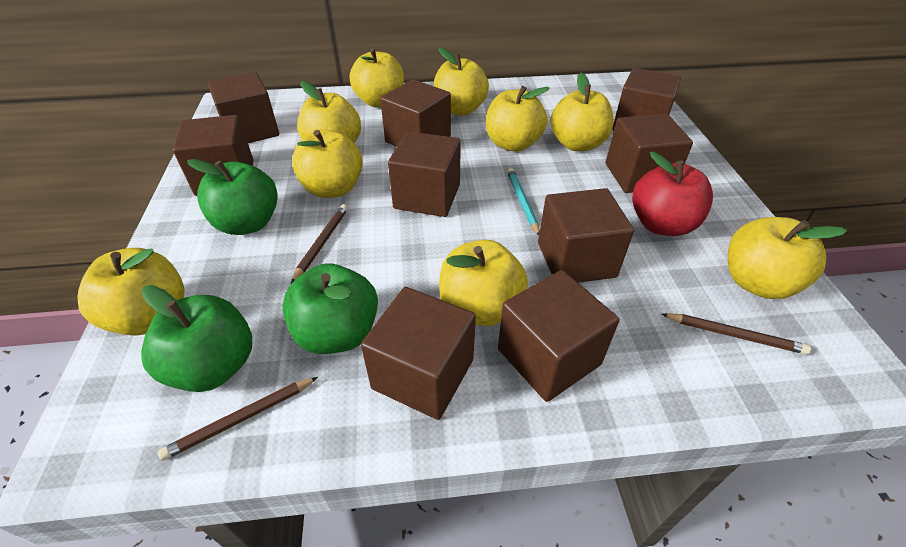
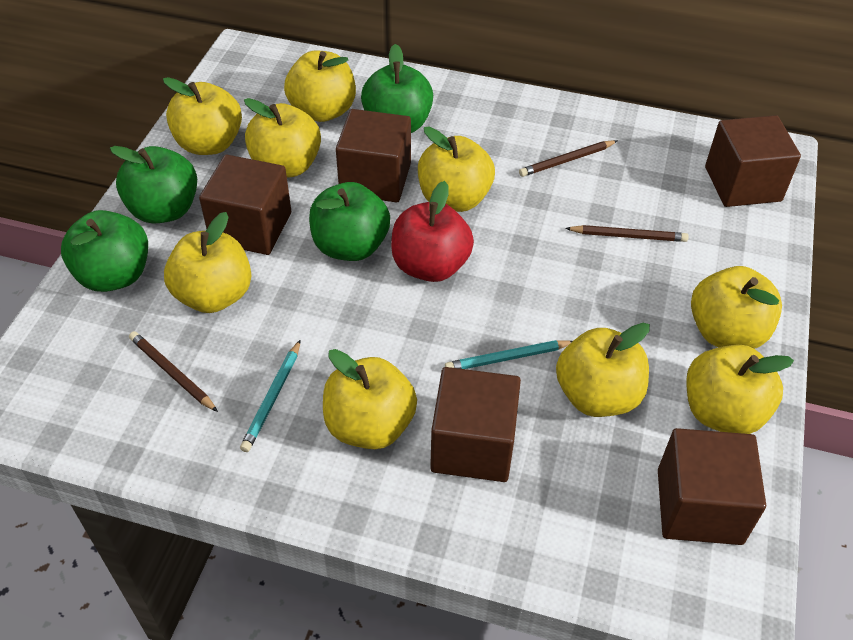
brown cube: [173,115,253,196] [208,72,279,143] [361,287,476,420] [380,79,451,147] [388,131,461,217] [498,270,619,402] [538,188,634,283] [606,114,693,193] [612,68,681,131] = 9 -> [199,155,291,255] [336,109,411,202] [430,367,521,482] [658,428,766,545] [705,115,801,207] = 5
green apple: [141,285,252,392] [187,159,278,235] [282,263,378,354] = 3 -> [61,210,148,292] [110,146,197,224] [309,182,390,261] [361,44,433,133] = 4
turquoise pencil: [507,168,540,236] = 1 -> [240,340,301,452] [445,340,573,369] = 2

